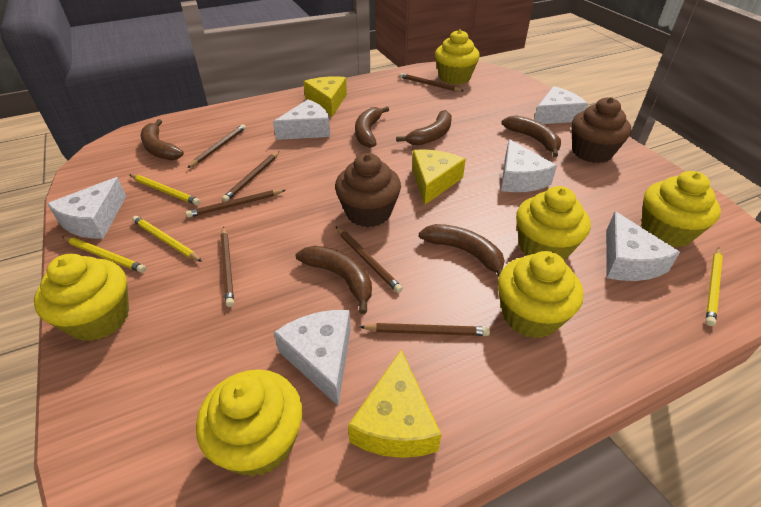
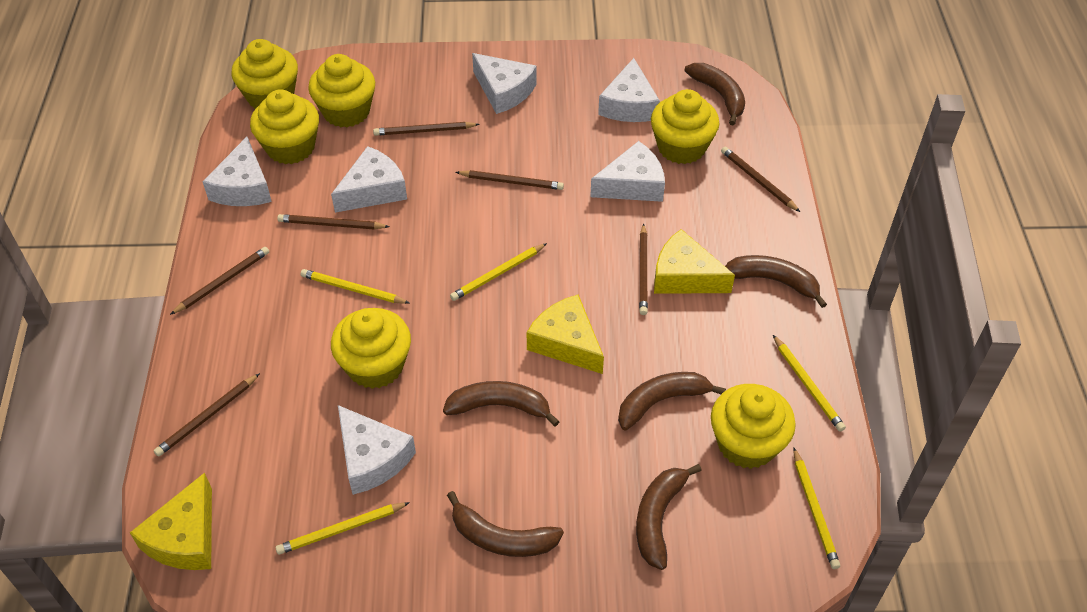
brown cupcake: [335,153,401,227] [572,97,632,163] = 2 -> none = 0
yellow pencil: [62,237,146,273] [129,174,200,205] [132,216,202,262] [706,247,723,326] = 4 -> [276,502,410,555] [301,269,409,304] [450,243,547,301] [773,335,846,432] [793,448,840,569] = 5

